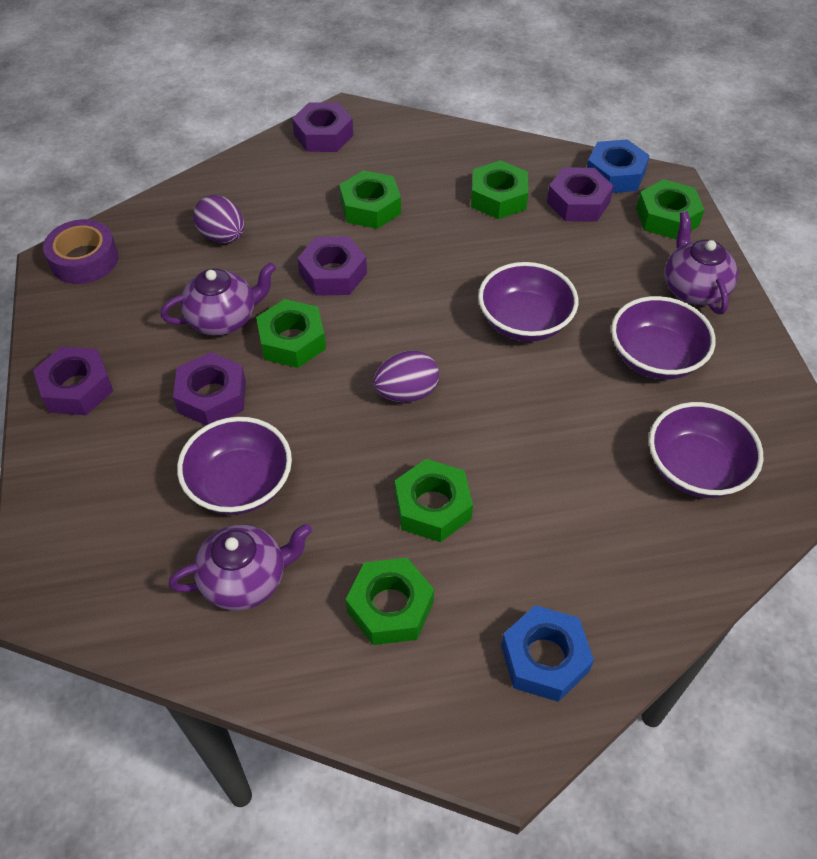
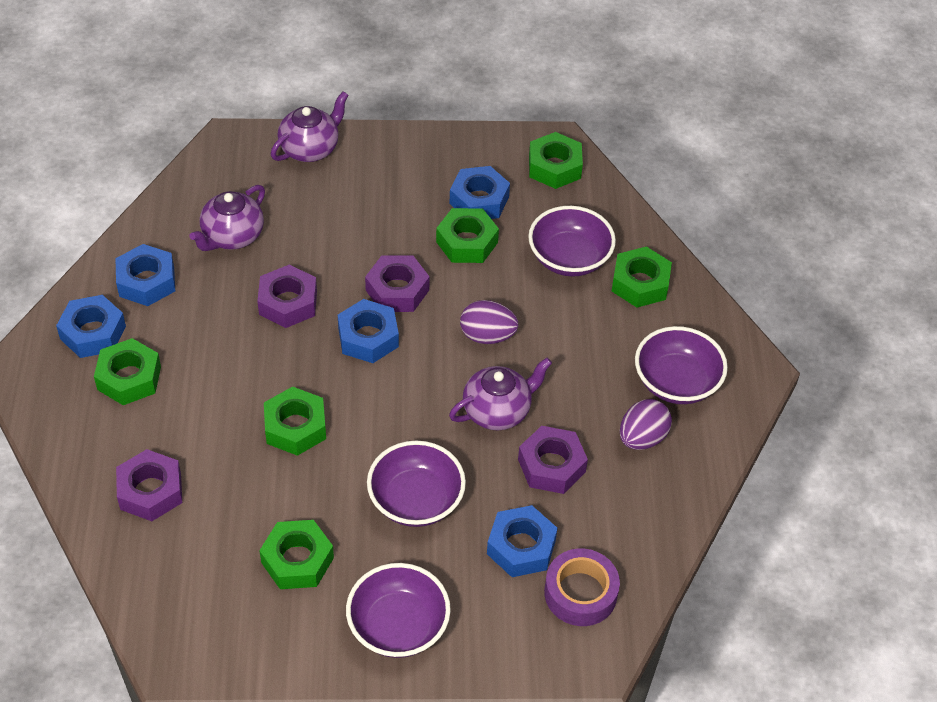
blue nut: [501,605,594,702] [587,139,650,193] = 2 -> [56,295,126,358] [115,244,175,306] [338,299,399,363] [449,166,510,219] [487,505,558,577] = 5
purple nut: [33,347,113,415] [173,352,246,425] [292,102,353,152] [297,236,367,296] [547,168,614,221] = 5 -> [116,449,182,521] [257,265,317,328] [365,255,430,312] [518,426,588,494] = 4

